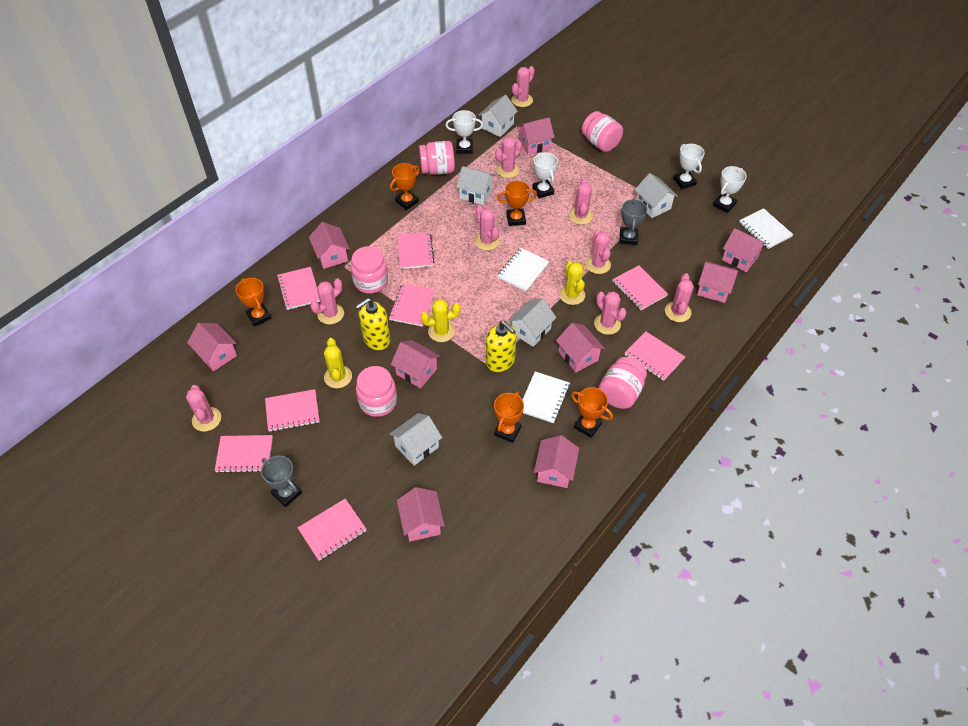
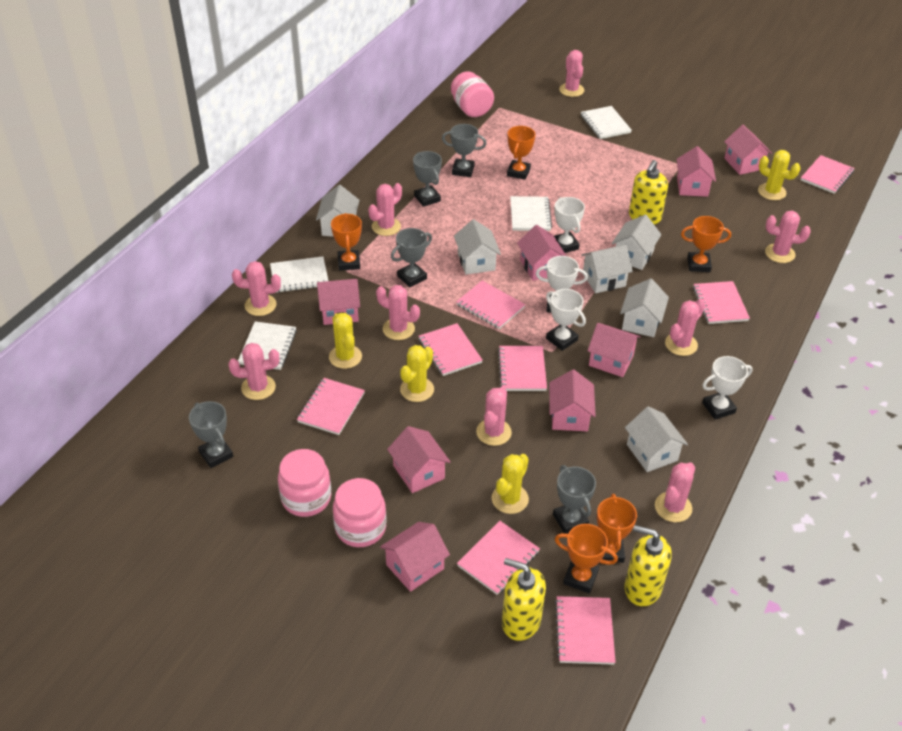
grey trophy: [261,456,302,507] [620,198,647,245] = 2 -> [189,401,233,468] [391,228,432,287] [413,151,442,207] [442,124,487,177] [553,465,596,534] = 5
pink house: [187,323,237,372] [309,222,349,269] [391,340,440,388] [397,487,445,542] [517,117,555,155] [534,435,579,488] [556,323,605,373] [697,261,738,303] [722,228,766,272] = 9 -> [317,279,360,325] [380,522,450,592] [387,426,451,493] [517,225,566,281] [549,370,596,431] [588,323,641,377] [676,146,716,197] [724,125,772,175] = 8
pink jar: [351,246,388,294] [356,366,397,417] [419,141,455,175] [582,111,623,152] [598,357,647,409] = 5 -> [278,449,331,517] [333,478,386,547] [451,71,494,117] = 3
white house: [390,413,442,466] [456,166,495,205] [479,95,518,137] [508,299,556,347] [635,173,678,218] = 5 -> [316,185,359,237] [454,219,501,275] [581,245,633,293] [612,215,662,270] [620,278,669,337] [625,406,688,472] = 6
white notebook: [497,248,549,292] [523,372,570,423] [739,208,793,249] = 3 -> [238,321,297,370] [270,256,328,293] [510,196,552,231] [581,106,632,139] = 4
yellow cactus: [324,338,352,388] [420,299,461,342] [559,261,585,305] = 3 -> [329,313,362,369] [400,345,434,402] [492,454,529,514] [758,150,800,200] = 4
yellow soap dispenser: [356,298,390,350] [486,321,517,372] = 2 -> [502,558,546,641] [625,525,672,606] [629,160,668,225] = 3

